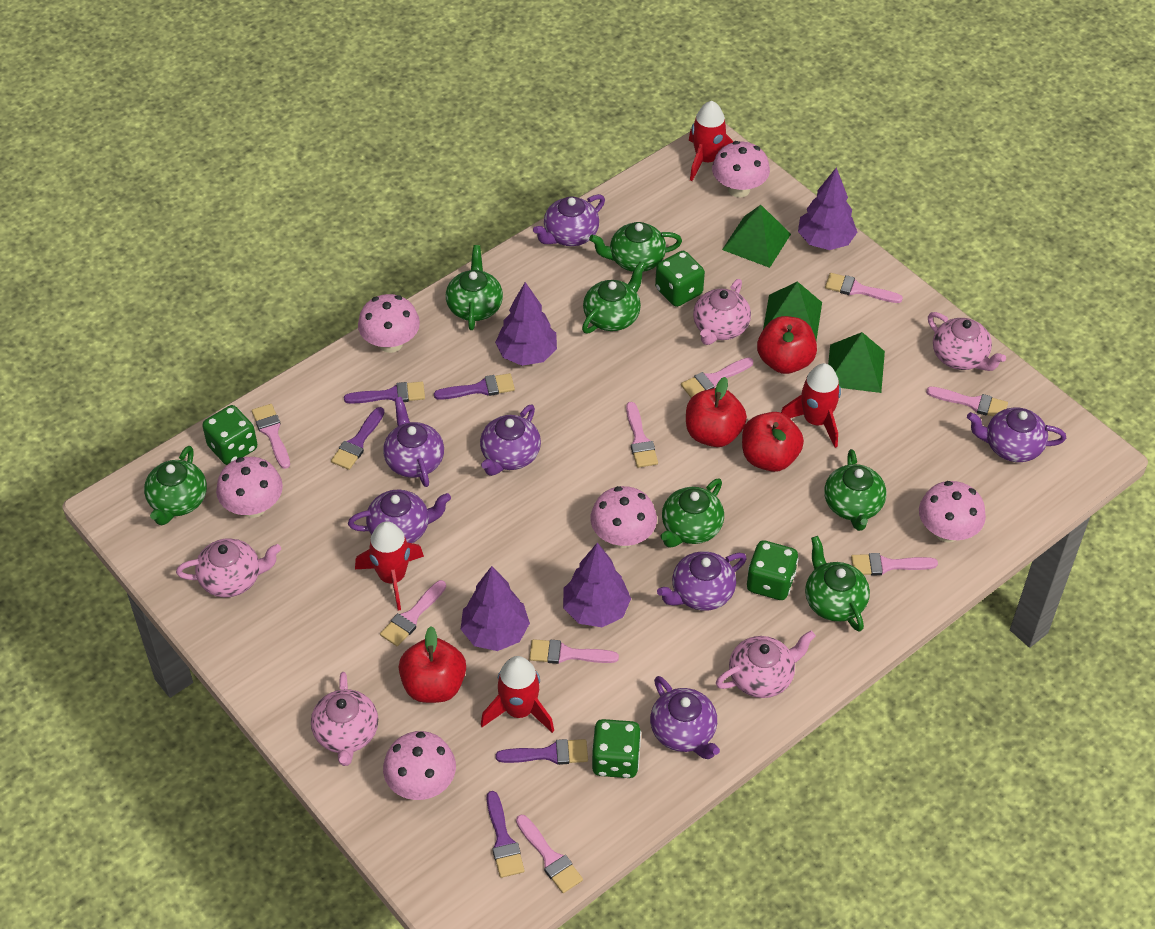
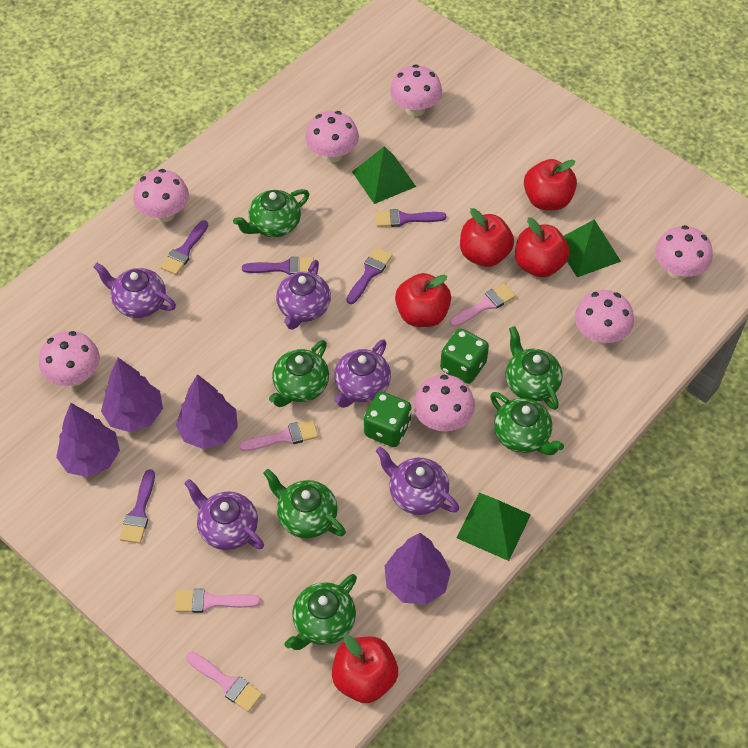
green dice: [202,405,257,465] [592,719,641,778] [655,251,705,307] [747,540,798,600] = 4 -> [364,391,412,447] [440,329,489,384] = 2
green teapot: [144,446,207,525] [446,245,503,330] [582,262,645,333] [589,222,682,272] [661,478,724,548] [805,536,870,632] [824,449,886,531] = 7 -> [233,189,309,237] [263,469,346,538] [269,340,329,407] [285,574,357,650] [490,392,564,455] [505,326,563,410] = 6
pink brush: [252,404,290,469] [380,580,446,646] [516,815,583,893] [529,639,619,664] [626,402,658,468] [681,357,754,398] [825,273,903,303] [851,553,938,576] [926,387,1008,417] = 9 -> [175,589,261,613] [186,652,262,712] [239,419,318,451] [450,283,516,327] = 4
pink mushroom: [216,457,283,518] [358,294,420,353] [383,731,456,800] [590,486,657,548] [712,141,770,197] [919,481,986,543] = 6 -> [39,331,100,386] [133,169,189,222] [305,111,359,163] [390,64,442,116] [413,375,475,431] [575,290,634,344] [655,225,713,280] = 7
pink teapot: [176,538,281,597] [311,672,378,766] [693,279,751,345] [716,631,816,698] [928,312,1006,371] = 5 -> none = 0
purple teapot: [348,489,451,543] [383,397,444,487] [480,404,541,476] [533,194,605,246] [650,676,720,759] [657,551,747,611] [967,407,1066,462] = 7 -> [93,263,176,318] [184,479,264,550] [276,260,331,330] [334,339,391,408] [376,447,459,515] = 5
red apple: [399,626,466,703] [686,377,747,447] [742,412,804,472] [757,316,817,374] = 4 -> [332,635,398,703] [395,273,451,327] [460,208,514,267] [515,217,570,277] [524,159,577,210] = 5
red rocket: [355,521,424,610] [481,656,554,733] [689,101,734,181] [781,363,841,448] = 4 -> none = 0

